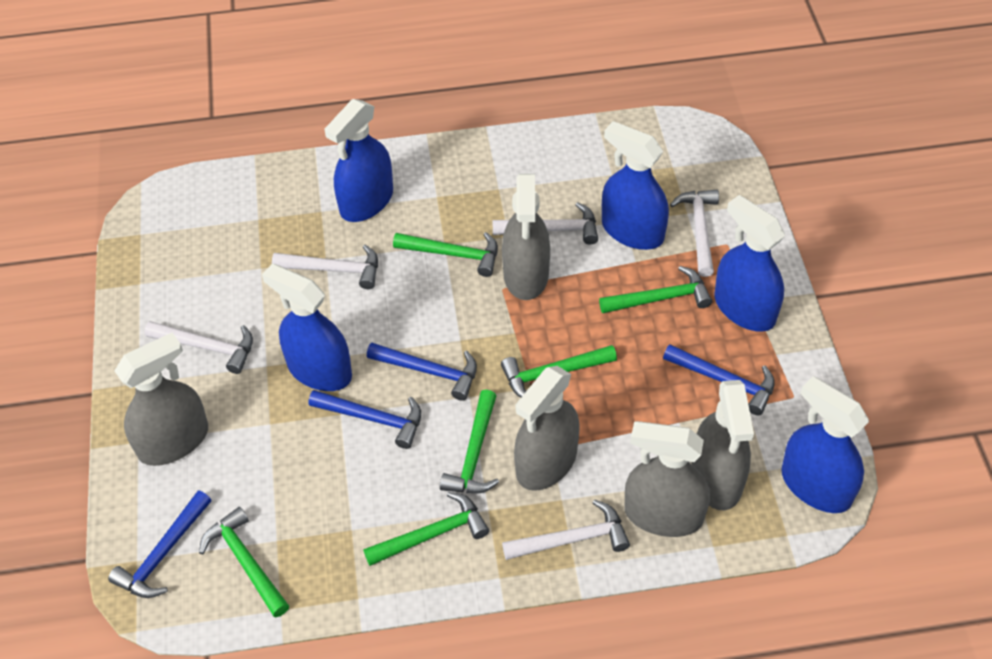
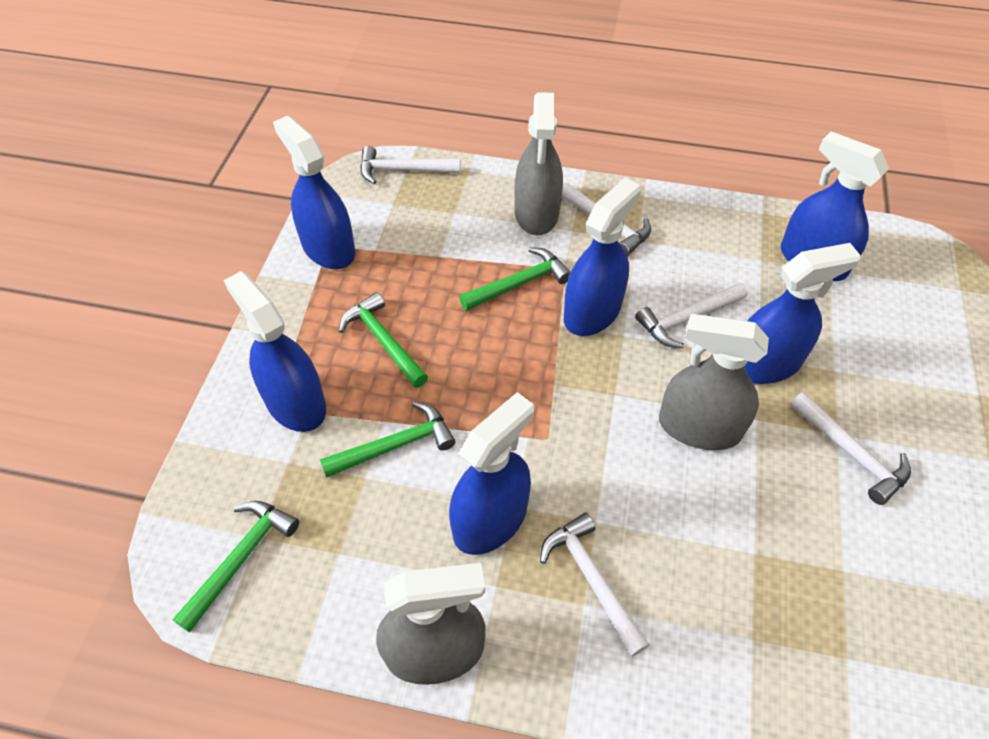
blue hammer: [108,491,211,598] [309,390,421,449] [367,343,477,401] [663,344,775,415] = 4 -> none = 0
blue spray bottle: [262,264,352,391] [324,99,393,222] [602,121,669,250] [715,195,785,332] [781,376,869,513] = 5 -> [224,271,326,432] [273,116,355,269] [449,392,534,555] [564,178,641,336] [745,243,861,384] [781,132,889,281] = 6
green hammer: [199,507,289,617] [363,492,489,566] [393,232,498,277] [440,390,499,493] [501,345,617,398] [599,266,712,313] = 6 -> [172,501,299,632] [320,402,456,478] [339,292,428,388] [459,247,571,311] = 4
grey spray bottle: [114,333,208,466] [502,174,550,300] [514,366,580,491] [625,421,710,537] [691,380,754,510] = 5 -> [376,563,486,685] [514,92,563,235] [659,314,769,450] = 3

